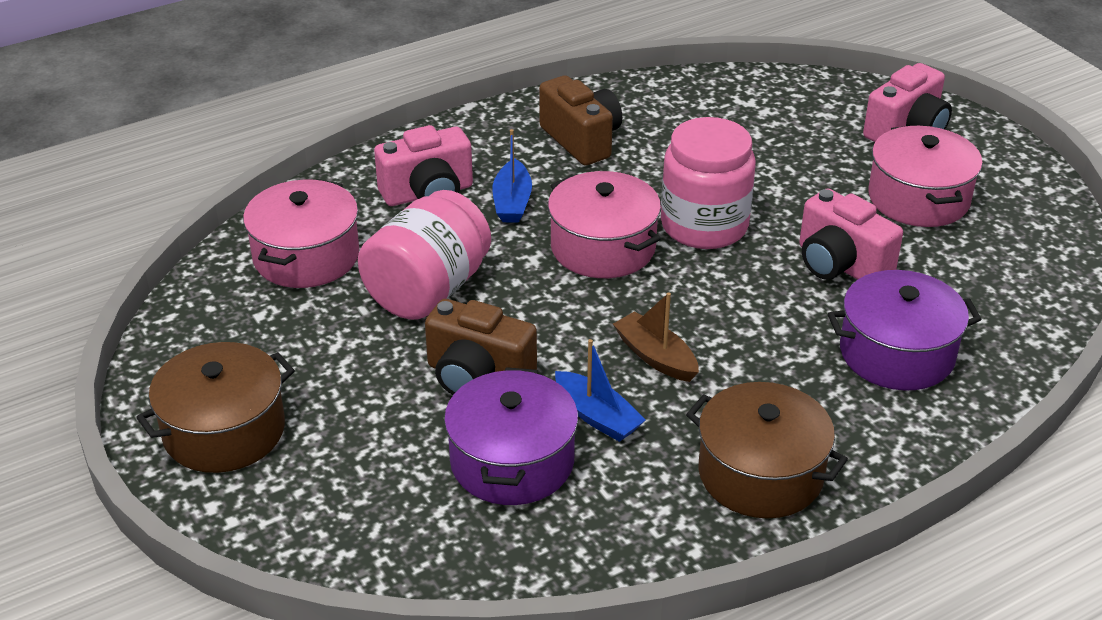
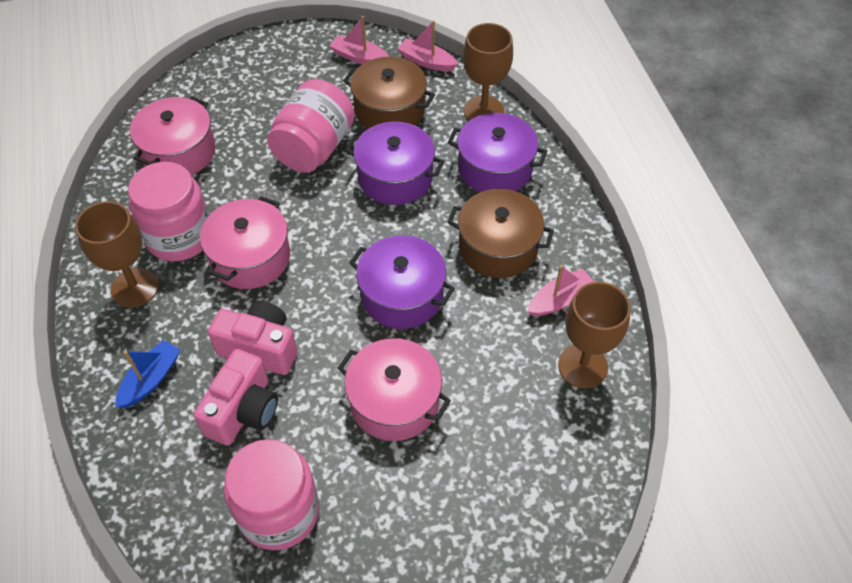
blue boat: [492,129,532,223] [555,339,646,442] = 2 -> [115,340,181,408] = 1
brown boat: [613,292,699,382] = 1 -> none = 0
brown camera: [425,299,537,395] [539,75,622,166] = 2 -> none = 0
brown goblet: none = 0 -> [75,201,159,308] [463,23,513,121] [558,282,631,389] = 3
pink boat: none = 0 -> [330,16,389,64] [397,20,458,72] [527,265,595,316] = 3
pink camera: [374,125,473,206] [799,188,903,280] [863,63,952,142] = 3 -> [194,349,278,446] [208,300,297,375] = 2
pink jar: [358,190,491,320] [661,117,756,249] = 2 -> [128,162,209,261] [224,439,319,550] [267,79,355,173] = 3
purple pot: [444,367,578,505] [828,270,981,391] = 2 -> [345,121,444,205] [349,236,455,329] [448,113,547,192] = 3

